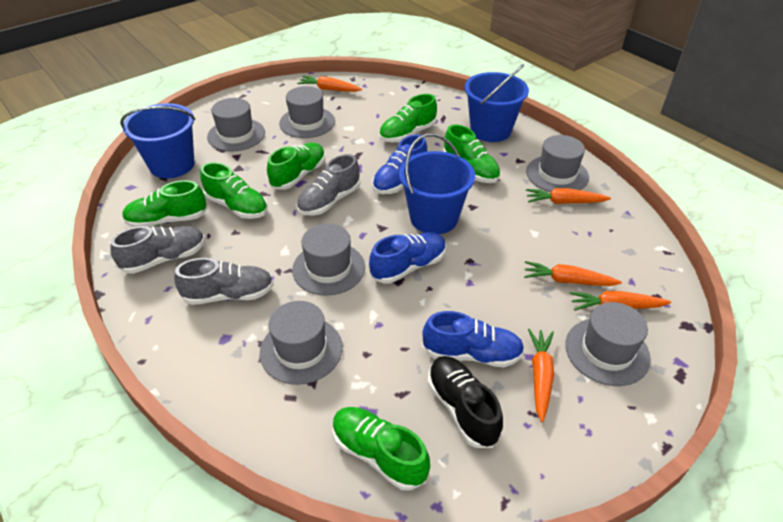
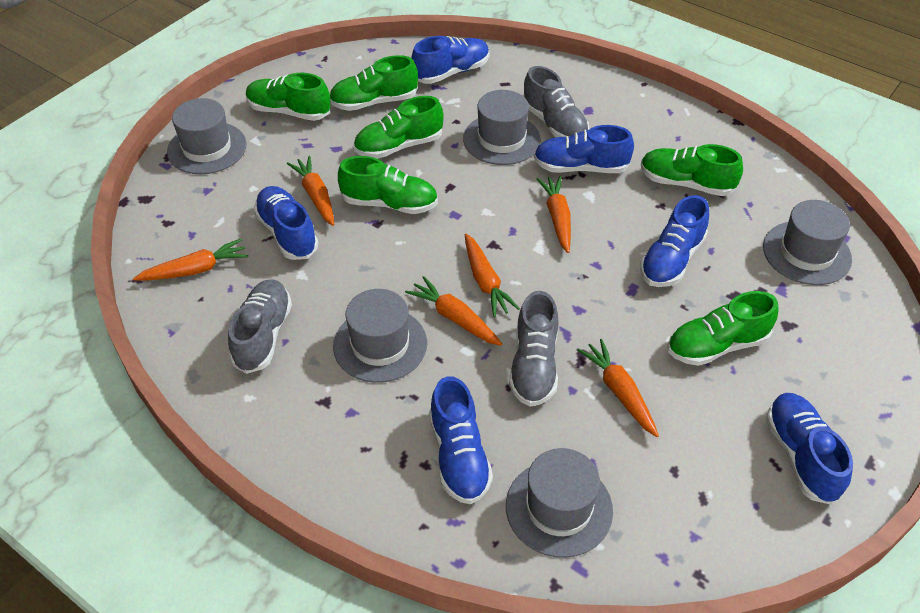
black shoe: [428,356,503,448] = 1 -> none = 0
blue bucket: [120,103,196,179] [399,133,475,234] [465,64,529,142] = 3 -> none = 0
blue shoe: [369,232,446,284] [372,135,427,194] [422,311,525,367] = 3 -> [254,186,318,260] [411,36,489,84] [429,376,493,504] [534,125,634,173] [640,195,709,287] [766,393,853,505] = 6
grey hat: [207,98,265,152] [260,301,343,385] [279,86,335,138] [292,224,365,296] [526,135,589,192] [565,302,651,386] = 6 -> [167,98,246,174] [333,289,427,383] [463,90,541,165] [506,448,613,558] [763,200,852,285] = 5
orange carrot: [297,76,362,92] [524,261,622,286] [526,188,611,204] [528,329,554,422] [569,291,671,311] = 5 -> [133,239,248,281] [287,156,334,226] [405,276,502,346] [465,234,520,317] [537,176,571,253] [577,339,659,437] = 6

